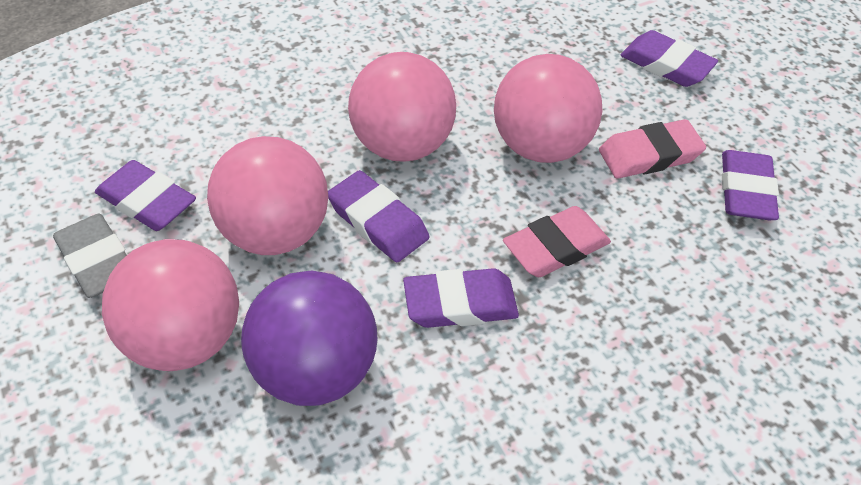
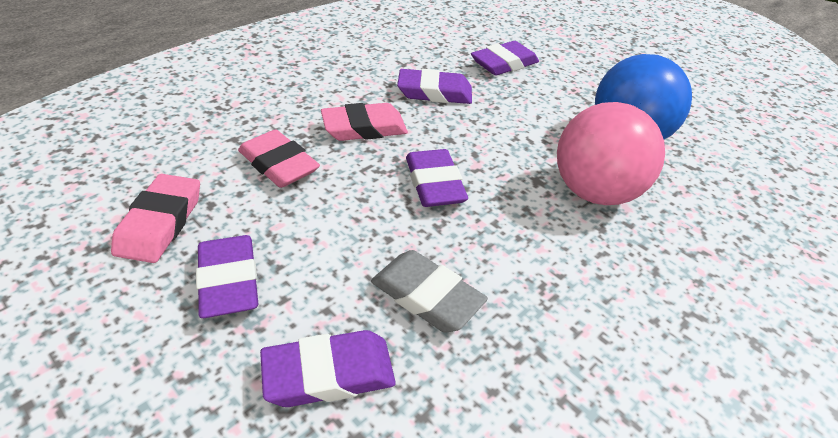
blue ball: none = 0 -> [595,54,692,140] = 1
pink ball: [102,239,239,371] [207,136,328,255] [348,52,456,162] [494,54,602,163] = 4 -> [557,102,665,205] = 1
pink eraser: [503,206,611,277] [599,119,706,179] = 2 -> [111,174,200,263] [238,129,320,188] [321,103,408,141] = 3
purple ball: [241,271,378,406] = 1 -> none = 0

